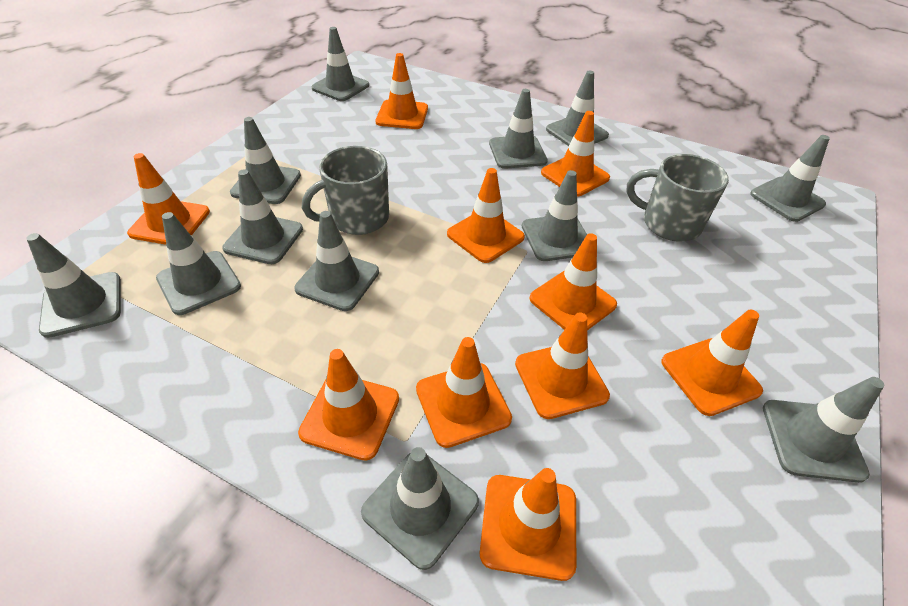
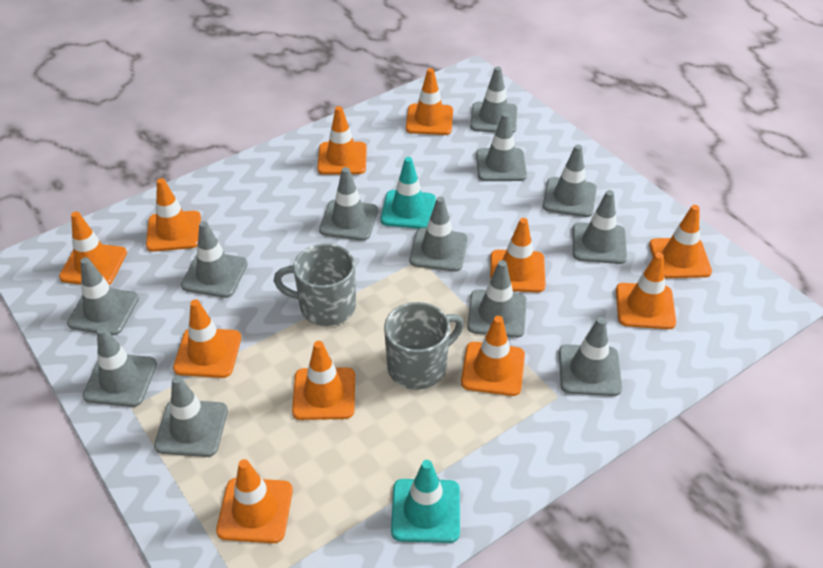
orange traffic cone: [127,153,210,245] [298,349,399,461] [376,53,428,129] [416,337,512,448] [447,168,525,263] [480,468,576,581] [515,312,610,419] [529,233,617,330] [541,111,610,197] [661,310,763,416] = 10 -> [59,211,127,285] [146,178,201,252] [173,299,241,378] [216,459,293,543] [292,341,355,420] [317,106,367,175] [406,68,453,135] [461,316,525,396] [490,218,546,292] [616,253,676,329] [649,205,712,278] = 11
turquoise traffic cone: none = 0 -> [381,157,436,229] [391,460,460,543] = 2

